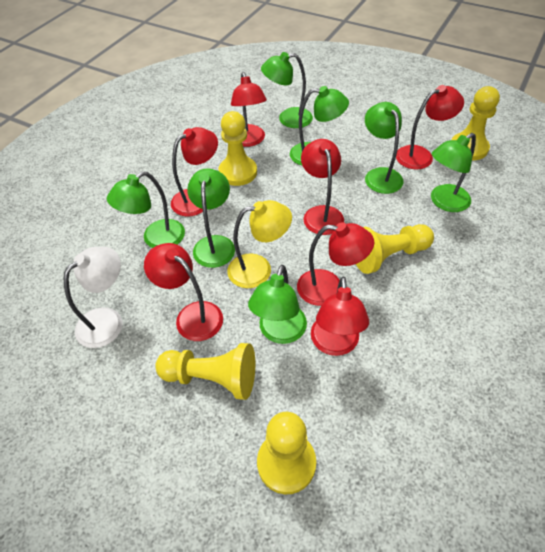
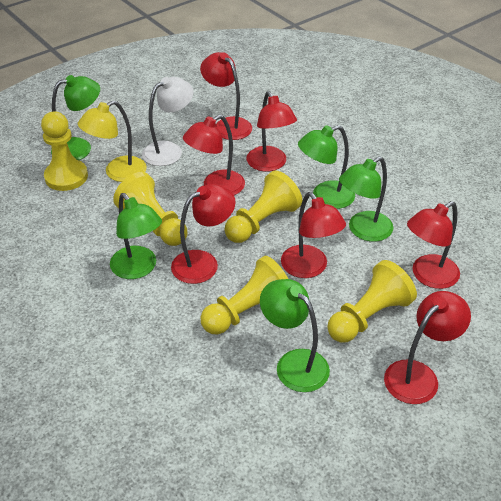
green lamp: [107,171,185,248] [187,168,235,268] [248,265,307,344] [261,52,313,128] [290,86,349,165] [365,102,404,194] [431,133,476,212] = 7 -> [51,75,100,160] [110,193,162,279] [260,279,330,392] [298,125,355,209] [339,157,393,242] = 5

